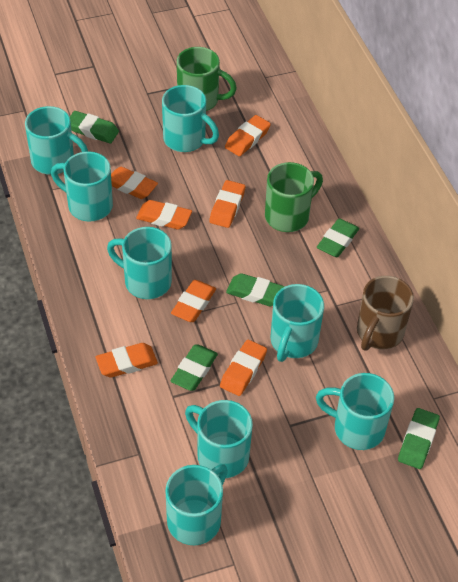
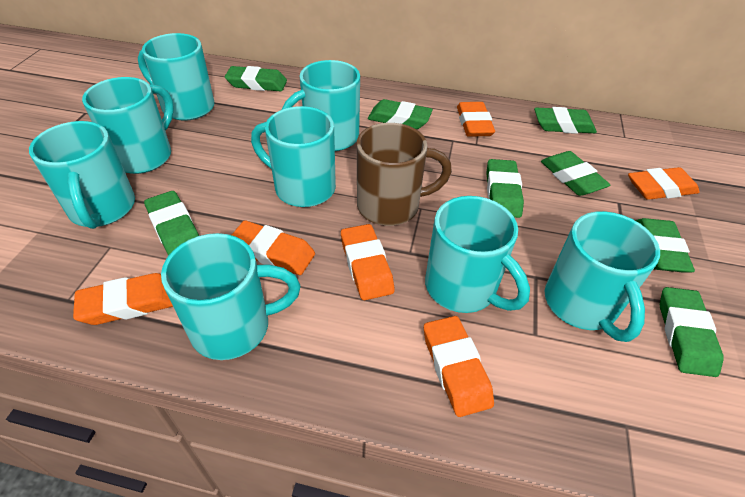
green eraser: [70,111,119,143] [171,345,218,391] [226,273,285,306] [317,218,359,257] [398,408,440,469] = 5 -> [144,191,199,256] [225,66,287,92] [368,99,433,129] [486,159,524,218] [534,107,597,134] [541,151,610,196] [636,218,695,273] [660,287,724,377] = 8
green mug: [177,47,237,111] [265,162,323,232] = 2 -> none = 0
orange eraser: [95,343,158,378] [111,167,158,199] [136,200,192,230] [171,280,216,322] [209,180,245,228] [220,340,267,396] [225,115,271,156] = 7 -> [73,273,173,325] [232,221,315,275] [341,224,395,300] [424,316,494,417] [457,102,495,137] [628,167,700,200] = 6

